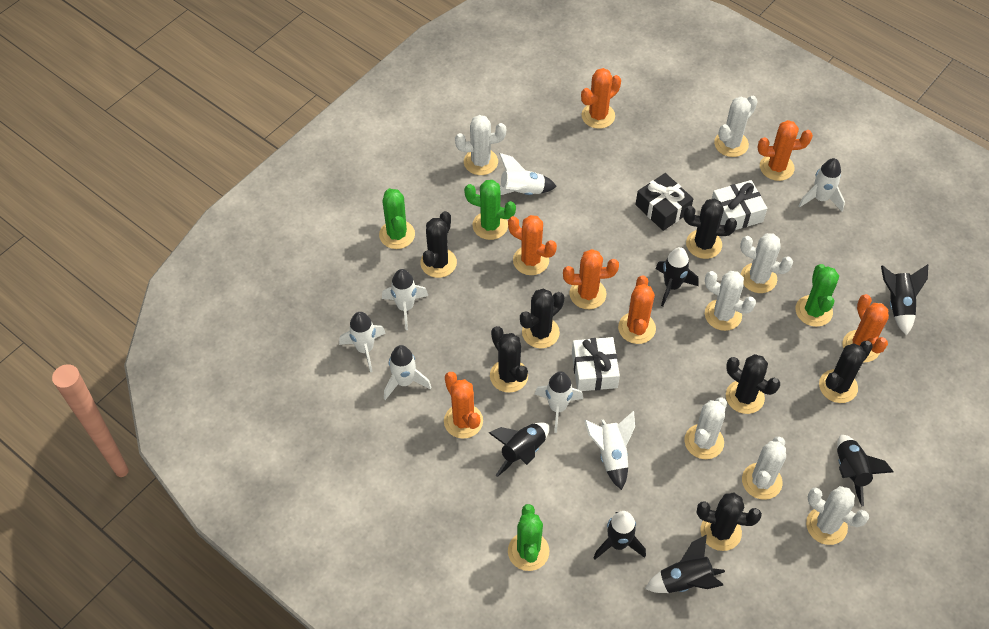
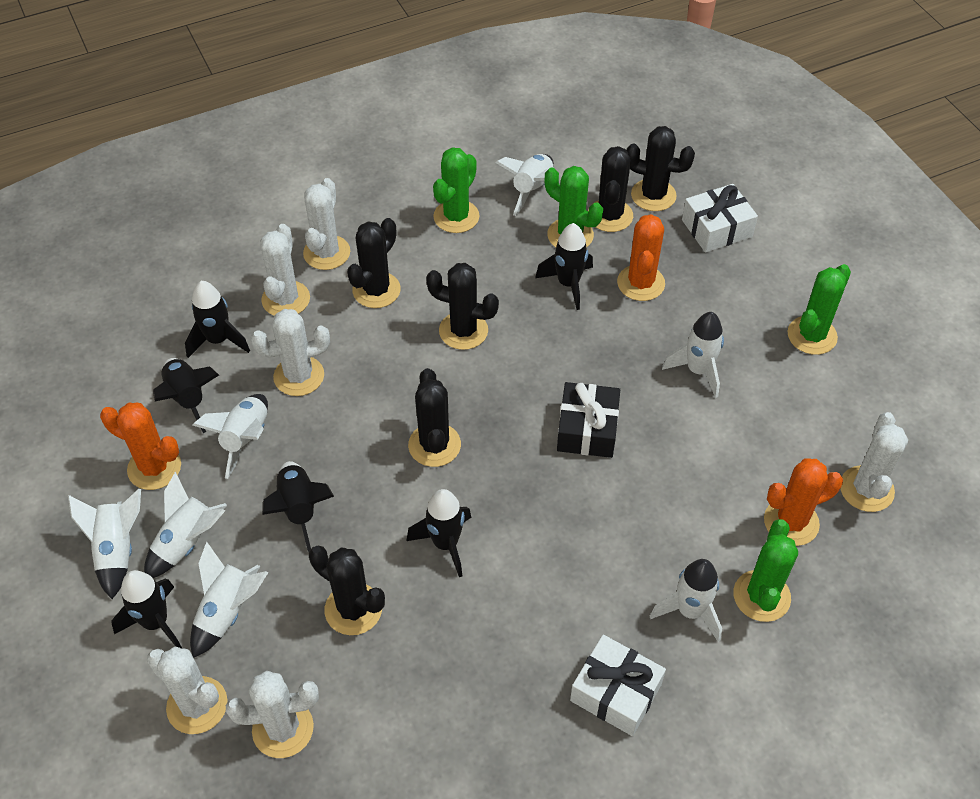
black cactus: [420,211,457,278] [490,326,528,393] [520,288,564,348] [684,199,737,259] [697,493,762,551] [726,354,780,414] [819,341,873,403] = 7 -> [309,546,385,635] [347,218,401,308] [408,368,461,467] [426,263,499,350] [588,146,633,232] [626,126,695,211] = 6
orange cactus: [444,372,483,439] [508,215,557,275] [563,249,619,309] [581,68,621,129] [618,275,656,344] [758,120,813,181] [843,294,889,363] = 7 -> [100,403,181,490] [617,214,665,301] [764,458,843,546] = 3
white cactus: [455,115,506,175] [684,397,727,459] [705,271,756,331] [714,95,758,157] [740,233,793,293] [742,436,786,500] [806,486,869,545] = 7 -> [147,647,228,734] [226,671,319,758] [251,309,330,396] [260,224,310,316] [303,178,350,270] [840,412,908,512] = 6

